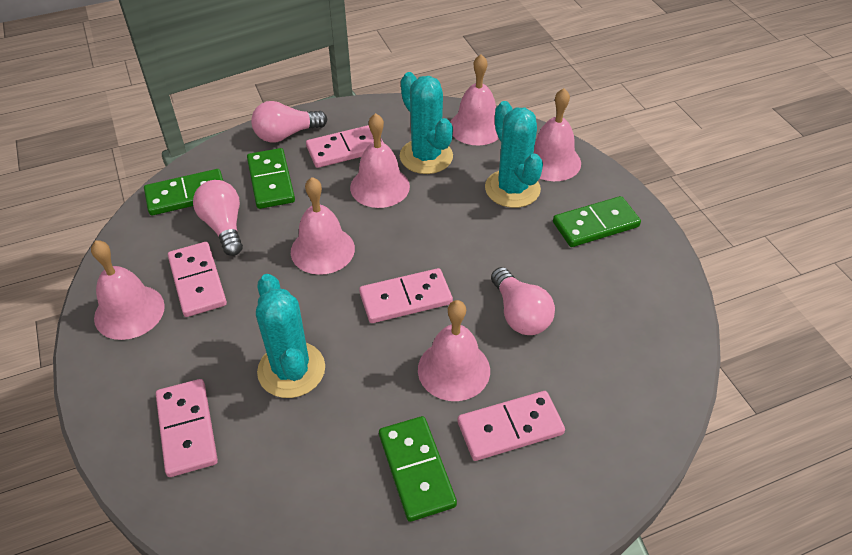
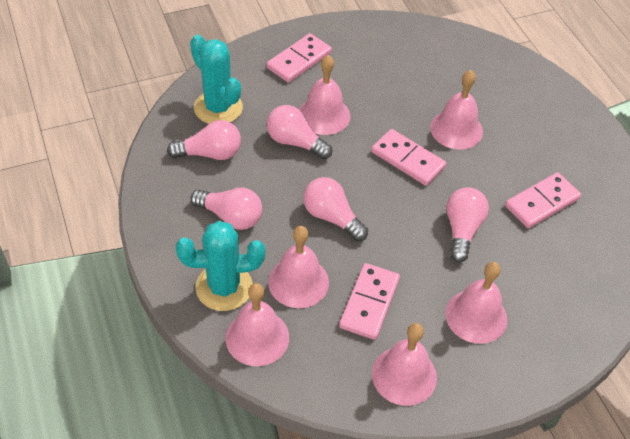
green domino: [144,169,223,216] [247,148,295,209] [379,416,457,522] [553,196,641,247] = 4 -> none = 0
pink domino: [156,379,218,477] [168,242,227,317] [306,125,384,168] [359,268,453,323] [458,391,565,461] = 5 -> [267,33,332,83] [339,263,400,340] [371,129,446,186] [505,172,581,228] = 4
pink light bulb: [193,180,243,256] [251,101,327,143] [491,267,555,335] = 3 -> [167,120,241,160] [190,188,262,230] [267,105,332,159] [303,177,368,241] [447,187,489,262] = 5
turquoise cactus: [256,274,325,398] [400,72,453,174] [485,101,543,208] = 3 -> [176,221,265,311] [190,35,243,124] = 2

